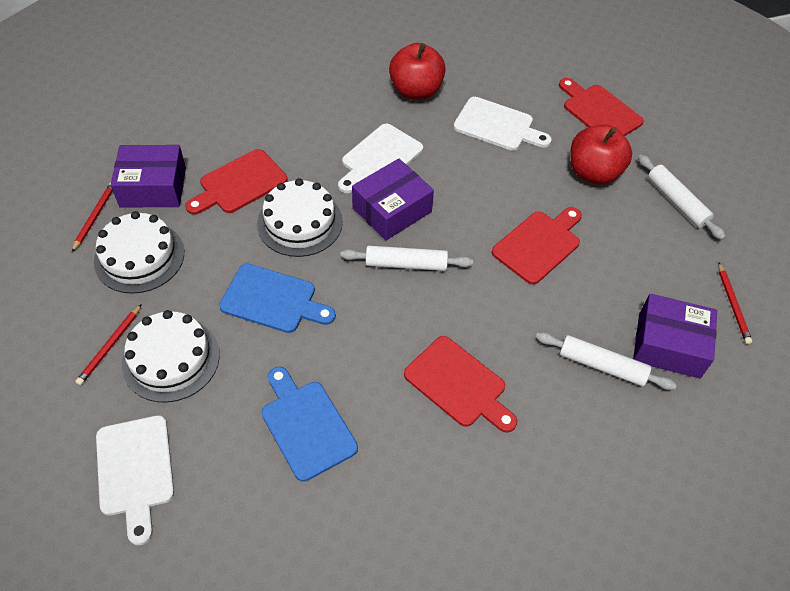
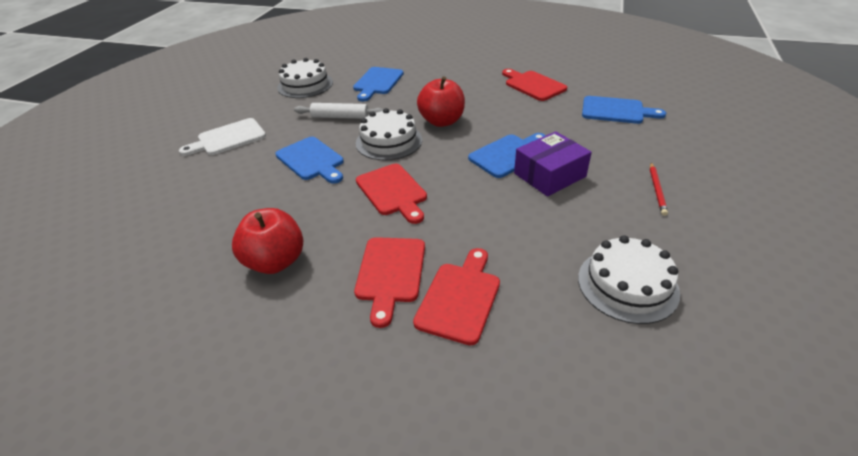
blue cutting board: [219,264,336,333] [262,367,358,482] = 2 -> [275,137,344,184] [353,67,404,101] [468,133,546,178] [582,96,666,124] = 4
purple box: [111,145,186,208] [352,159,434,240] [633,294,717,378] = 3 -> [514,131,592,196] = 1
red pencil: [72,182,113,252] [75,304,142,385] [718,262,752,344] = 3 -> [650,163,668,216] = 1
white cutting board: [96,415,174,545] [338,124,423,193] [453,97,552,151] = 3 -> [179,118,266,156] = 1
white rolling pin: [340,246,473,271] [536,332,677,390] [638,155,726,240] = 3 -> [294,103,384,119] = 1

